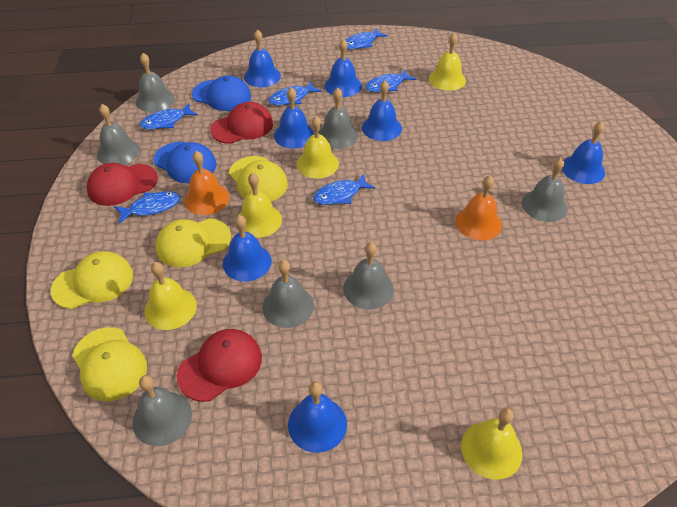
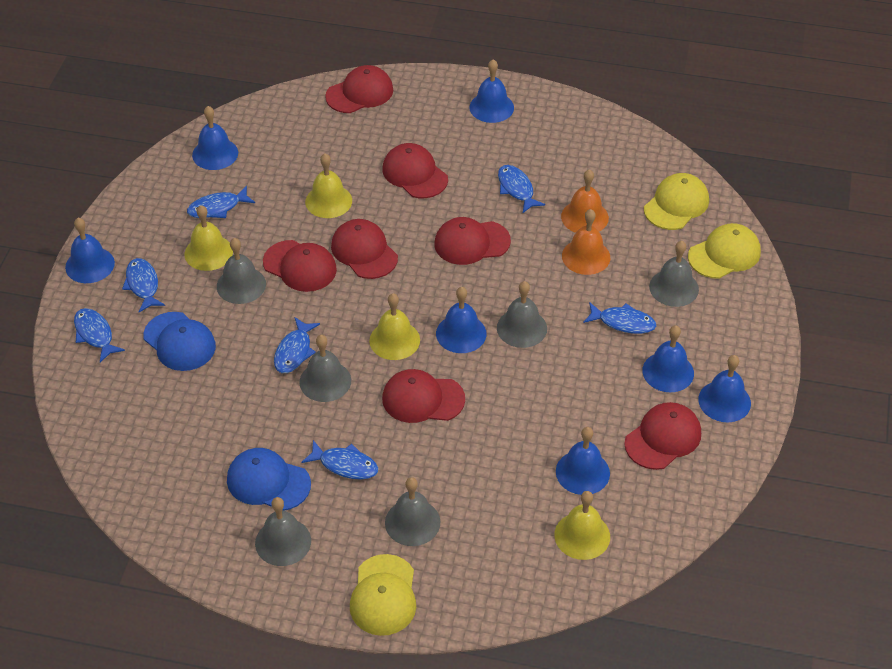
blue fish: [114,191,180,224] [140,103,198,130] [268,81,322,106] [313,173,375,205] [346,28,388,50] [365,69,416,92] = 6 -> [74,308,125,362] [122,258,165,312] [187,186,255,218] [274,317,320,373] [301,440,378,480] [498,165,545,213] [583,302,656,334] = 7
grey bell: [97,104,140,165] [132,375,192,446] [136,53,175,112] [262,260,314,328] [319,88,358,149] [343,242,394,309] [522,157,568,222] = 7 -> [217,238,266,304] [255,497,311,566] [299,335,351,402] [385,477,440,546] [497,281,547,348] [649,241,699,307] = 6
red cap: [87,163,158,206] [176,329,262,402] [210,102,273,144] = 3 -> [263,240,337,292] [325,65,393,113] [331,219,398,279] [382,143,448,198] [382,369,465,423] [434,217,511,265] [624,402,701,470] = 7
yellow bell: [144,262,197,330] [237,173,282,238] [297,116,339,179] [429,32,466,91] [461,408,523,480] = 5 -> [185,205,233,271] [305,153,352,218] [369,293,420,360] [554,491,610,560] = 4
yellow cap: [51,251,133,309] [72,327,147,401] [155,218,231,267] [229,156,288,201] = 4 -> [350,554,416,636] [644,173,709,230] [688,223,761,279] = 3

